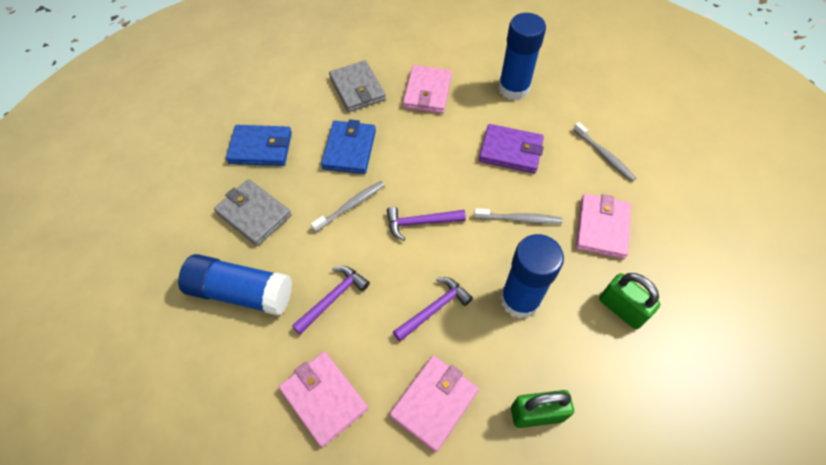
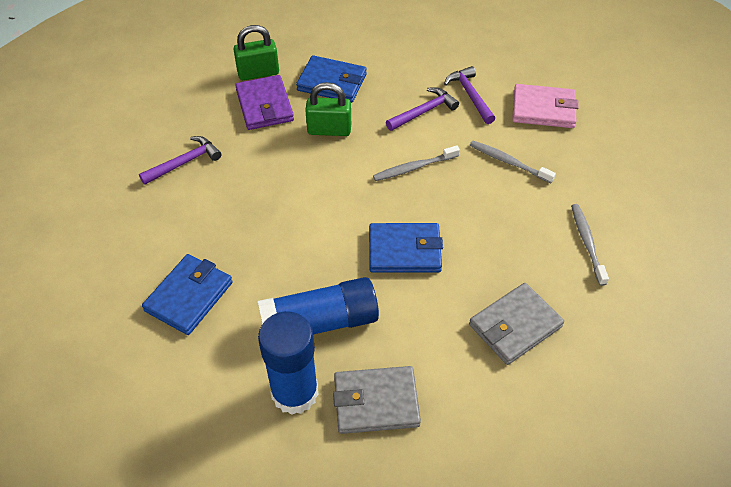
blue glue stick: [178,254,292,316] [498,13,546,100] [500,234,564,319] = 3 -> [258,277,379,334] [258,311,319,415] = 2
blue wallet: [226,125,292,166] [321,119,376,174] = 2 -> [142,254,233,335] [296,55,367,103] [369,223,443,273] = 3
pink wallet: [279,352,368,447] [390,356,479,452] [403,65,452,114] [576,194,631,259] = 4 -> [512,84,579,128] = 1

